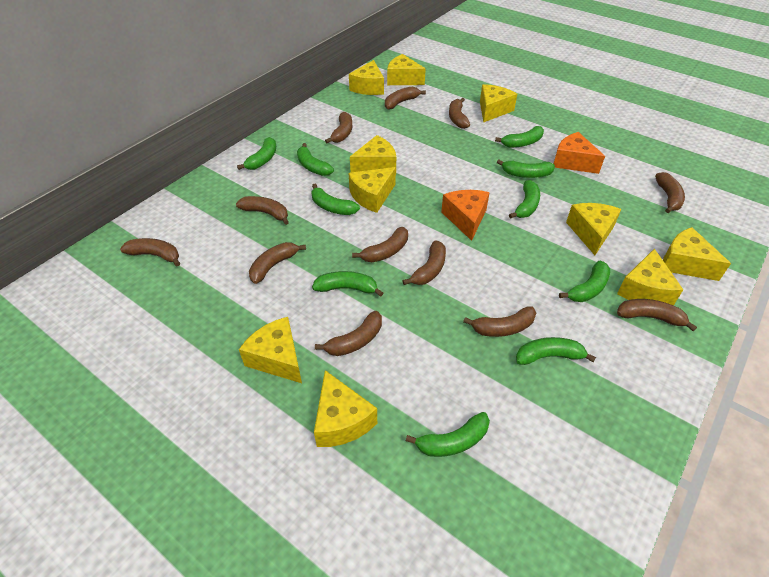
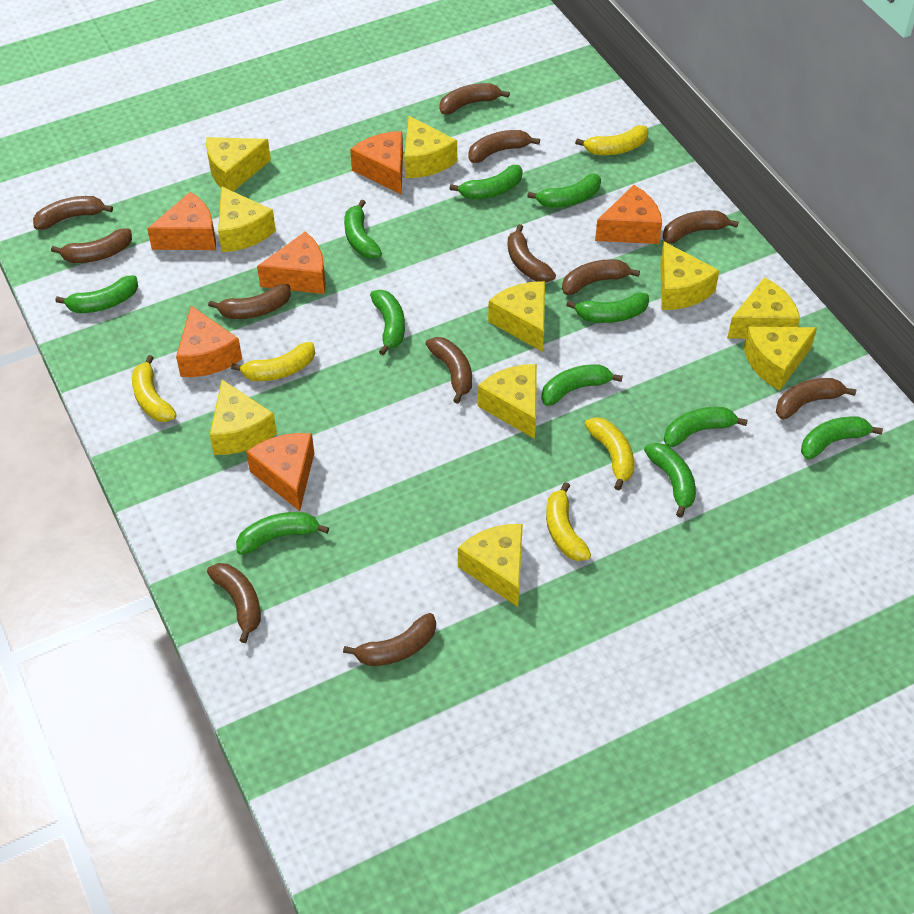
green banana: [237,137,276,170] [297,143,334,176] [311,184,360,215] [312,271,383,297] [406,412,490,457] [495,126,544,148] [497,159,555,178] [509,180,540,219] [516,337,596,365] [559,261,610,302] = 10 -> [55,275,138,313] [236,512,329,555] [344,200,382,259] [370,290,405,355] [450,165,523,199] [527,174,601,208] [541,364,623,406] [566,293,649,323] [644,443,696,518] [664,407,748,448] [801,417,883,460] = 11
orange cheese: [441,190,490,241] [554,132,605,174] = 2 -> [147,192,216,250] [176,306,242,377] [246,433,314,511] [257,232,326,294] [350,131,403,194] [595,185,662,244] = 6
yellow banana: none = 0 -> [132,355,177,422] [231,342,315,381] [546,482,591,561] [575,125,649,155] [585,417,634,490] = 5

